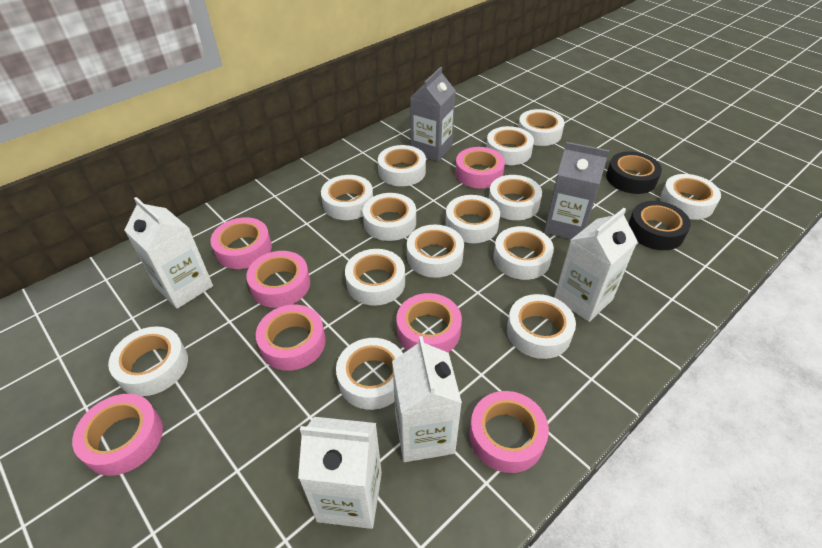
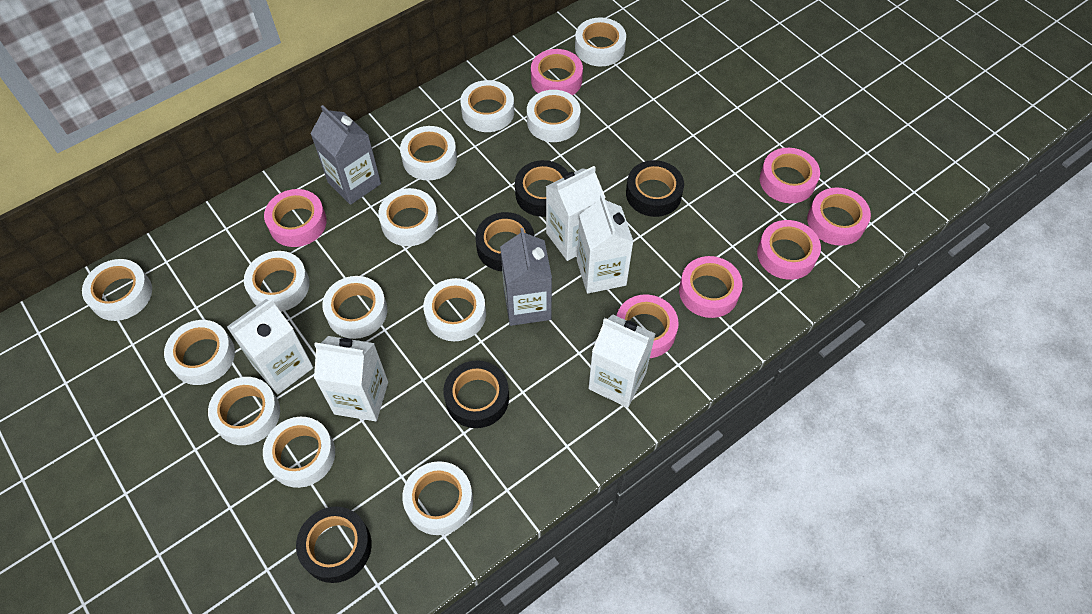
black tape: [606,151,662,194] [628,201,691,250] = 2 -> [296,506,372,583] [443,360,509,428] [475,212,534,271] [515,160,568,217] [626,160,684,217] = 5
white carton: [124,197,213,309] [298,417,382,529] [392,336,462,462] [554,208,638,322] = 4 -> [227,299,313,394] [314,336,388,421] [546,166,606,261] [577,194,634,294] [589,314,655,408] = 5
white tape: [108,326,188,396] [321,175,373,220] [336,338,403,410] [345,249,405,306] [363,193,416,241] [378,145,426,186] [407,225,464,278] [445,195,500,243] [486,126,534,165] [489,175,542,220] [493,226,554,280] [507,294,576,359] [518,109,565,146] [660,174,721,220] = 14 -> [82,259,152,321] [164,320,235,385] [208,377,280,445] [244,251,310,312] [263,417,335,488] [322,276,387,339] [378,188,438,246] [400,126,457,180] [402,461,473,535] [423,278,486,341] [460,80,514,132] [527,90,580,142] [575,18,626,66] = 13

